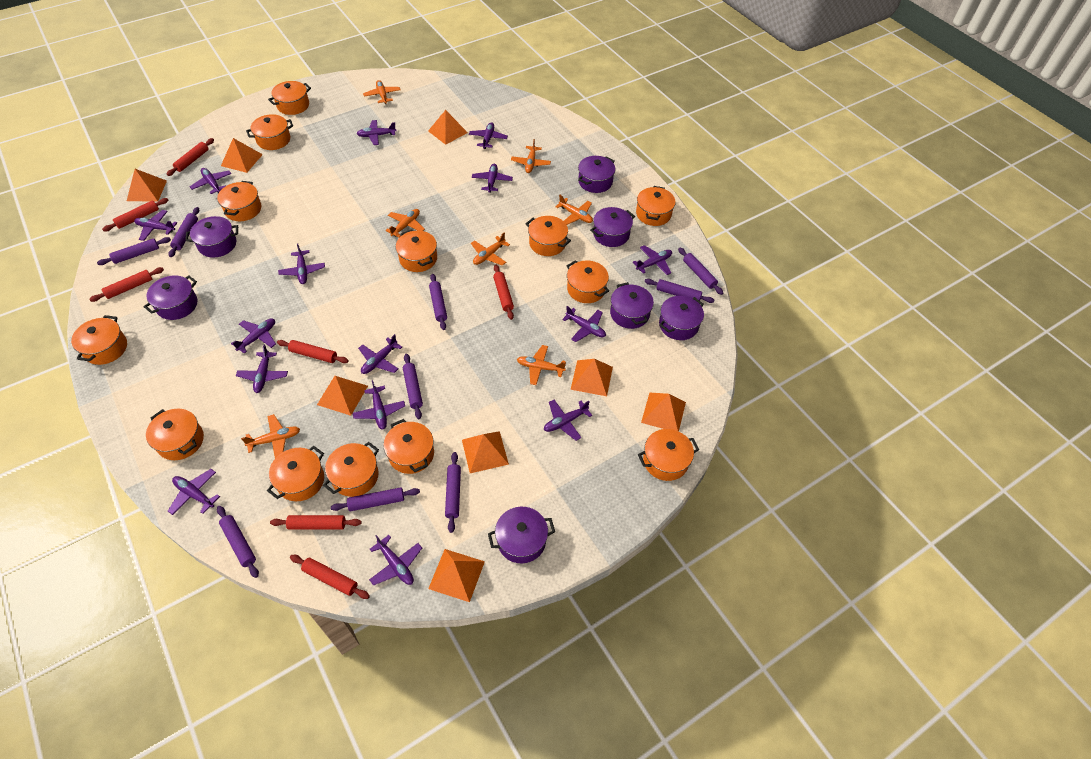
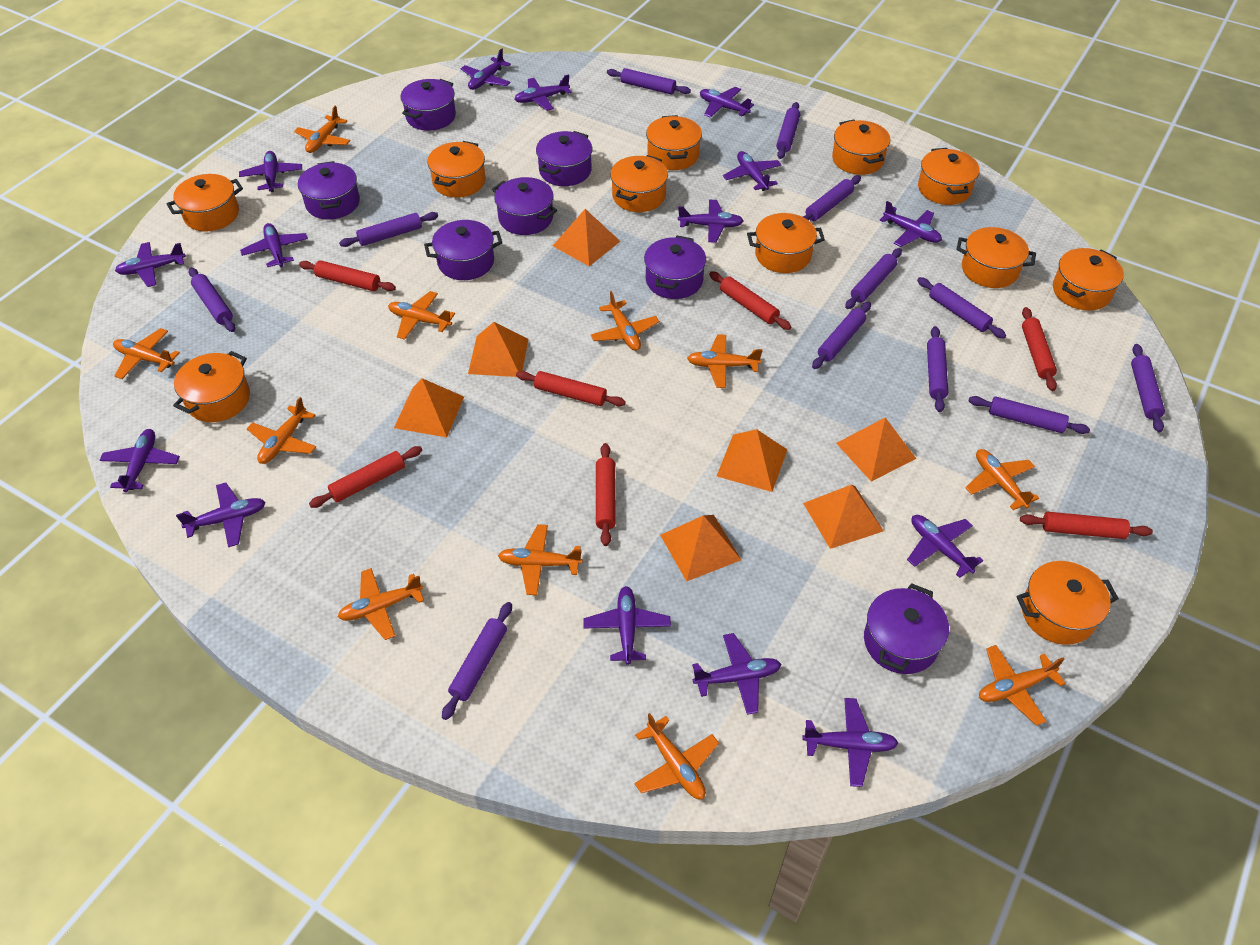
orange plane: [241,414,300,458] [363,80,401,104] [385,209,425,237] [471,232,510,266] [511,139,551,173] [517,345,566,385] [555,195,593,225] = 7 -> [113,328,180,379] [247,397,316,464] [294,106,350,153] [338,568,424,640] [388,291,455,340] [498,524,582,595] [591,291,659,351] [634,713,719,799] [687,334,762,388] [965,449,1039,510] [979,645,1065,726] = 11
orange pot: [71,315,127,365] [146,409,204,460] [217,181,261,221] [246,114,293,150] [267,446,324,501] [268,81,311,115] [323,442,379,497] [383,419,434,474] [396,230,437,272] [526,216,571,256] [566,260,609,303] [636,186,676,226] [638,429,699,481] = 13 -> [167,174,243,232] [173,351,250,422] [427,141,486,198] [610,155,668,212] [646,115,702,170] [747,213,825,273] [832,119,890,175] [918,148,980,205] [956,227,1036,288] [1016,561,1119,645] [1053,248,1124,311] = 11
orange pyramid: [127,169,167,202] [221,138,263,173] [317,376,368,416] [428,110,468,145] [428,549,485,602] [462,431,509,473] [571,359,613,396] [641,393,686,431] = 8 -> [394,378,464,438] [468,322,528,377] [553,209,620,266] [660,515,741,581] [717,429,788,492] [803,484,884,549] [836,417,916,482] = 7
purple rolling pin: [97,237,171,265] [169,207,199,257] [217,506,259,578] [331,487,420,511] [403,354,423,419] [429,274,447,330] [445,452,461,533] [645,279,714,303] [678,248,723,295] = 9 -> [188,268,236,332] [339,212,438,247] [442,602,512,720] [607,68,691,95] [776,102,800,159] [802,175,861,221] [812,302,871,369] [845,248,902,309] [917,277,1006,339] [927,326,948,412] [968,396,1090,434] [1131,344,1165,432] = 12

